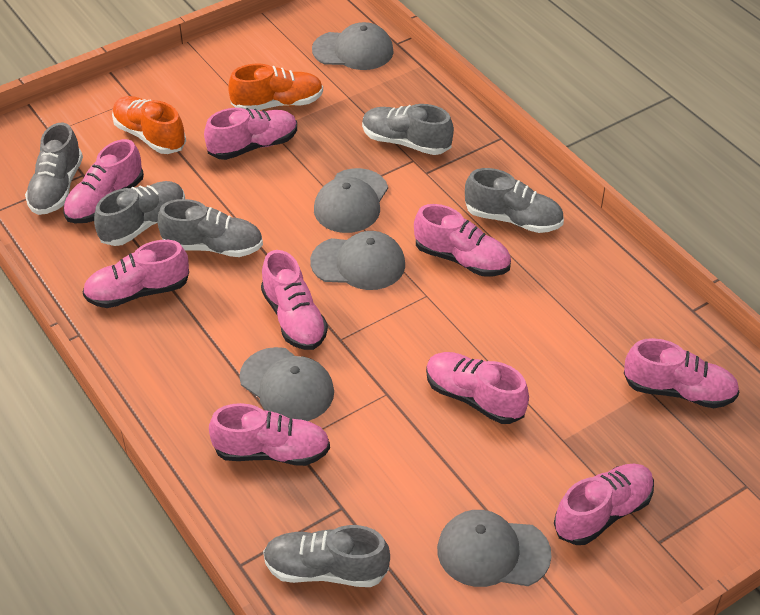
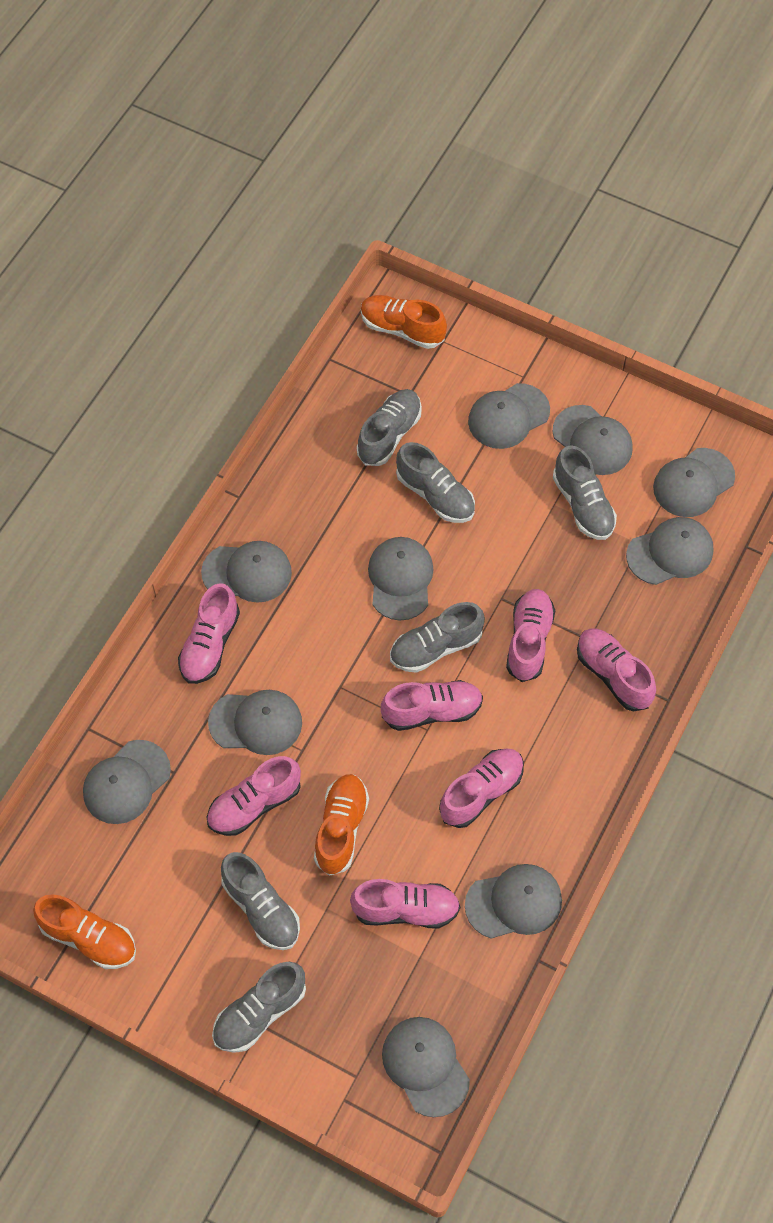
grey cap: [239,347,334,421] [310,231,405,290] [312,22,394,70] [314,168,388,233] [437,510,552,587] = 5 -> [83,740,171,824] [201,541,292,603] [208,690,302,755] [368,537,434,621] [382,1017,470,1117] [465,864,562,939] [468,383,550,449] [552,405,633,475] [626,517,713,585] [653,448,735,517] = 10
orange shoe: [112,96,186,154] [228,63,323,110] = 2 -> [33,894,136,969] [314,774,369,876] [361,295,447,349] = 3
pink shoe: [63,139,144,223] [83,240,189,308] [204,108,297,160] [209,403,330,466] [261,250,328,350] [414,204,511,276] [426,352,529,424] [554,464,654,545] [624,338,739,408] = 9 -> [178,583,240,684] [207,756,301,836] [350,879,460,928] [381,680,483,731] [439,749,524,828] [506,589,555,682] [577,628,656,711] = 7

